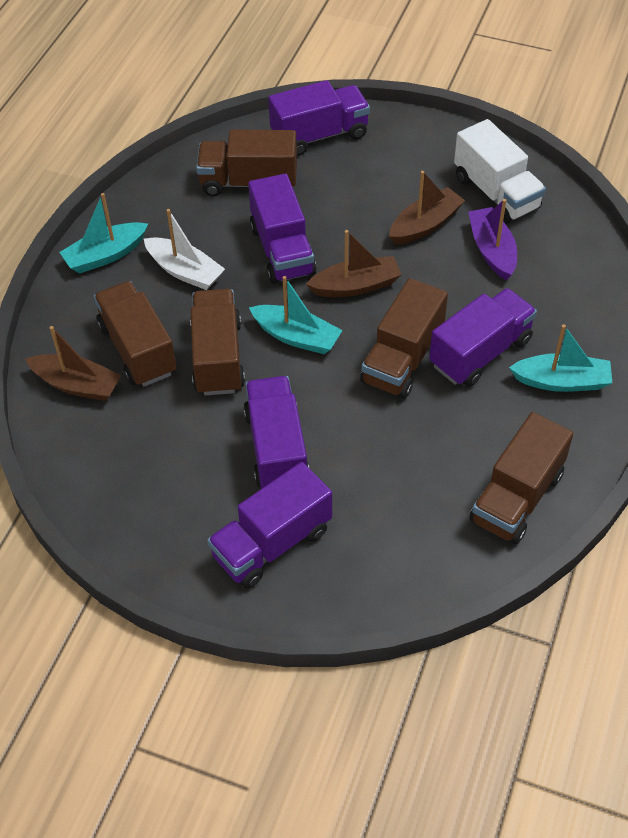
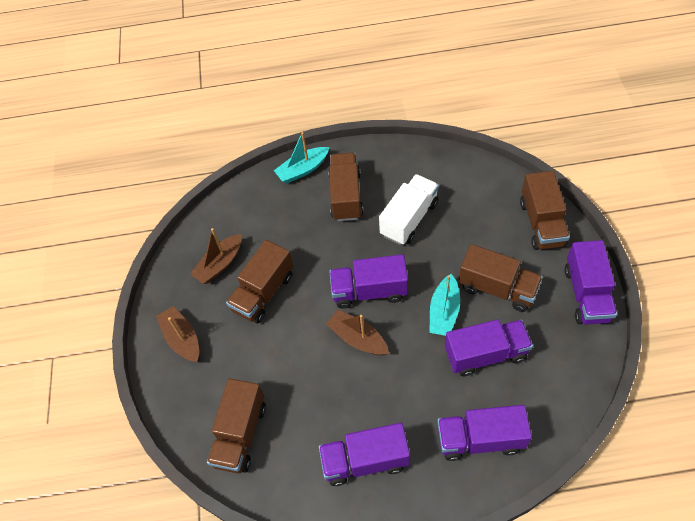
purple boat: [468,199,517,280] = 1 -> none = 0
turquoise boat: [59,193,148,273] [249,276,343,354] [509,324,612,392] = 3 -> [274,132,330,184] [430,274,460,336] = 2
white boat: [144,209,225,290] = 1 -> none = 0

